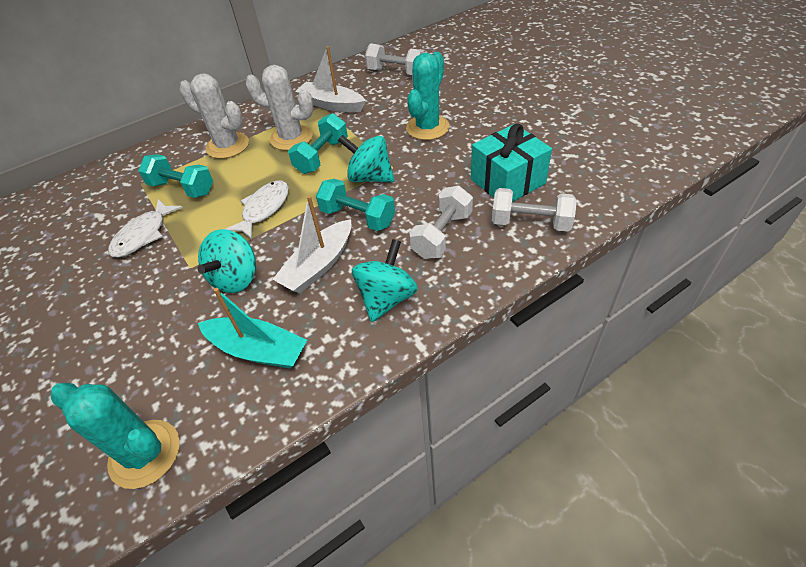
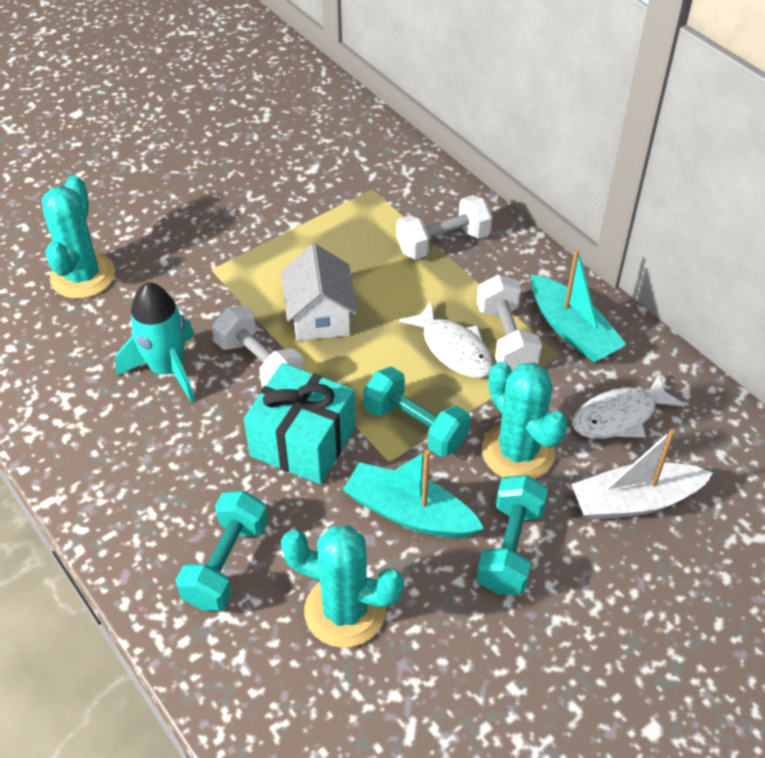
turquoise boat: [198,288,307,369] = 1 -> [343,450,484,538] [531,249,627,363] = 2
turquoise cactus: [51,383,180,489] [406,52,450,140] = 2 -> [42,175,115,299] [281,525,404,648] [482,362,568,479] = 3
turquoise rocket: none = 0 -> [115,282,195,403] = 1
turquoise spinning top: [197,229,256,293] [338,135,395,182] [352,239,418,322] = 3 -> none = 0
white boat: [272,196,351,293] [295,46,366,112] = 2 -> [571,429,713,520] = 1
white cactus: [179,74,249,159] [245,65,314,151] = 2 -> none = 0
white house: none = 0 -> [281,244,357,341] = 1

